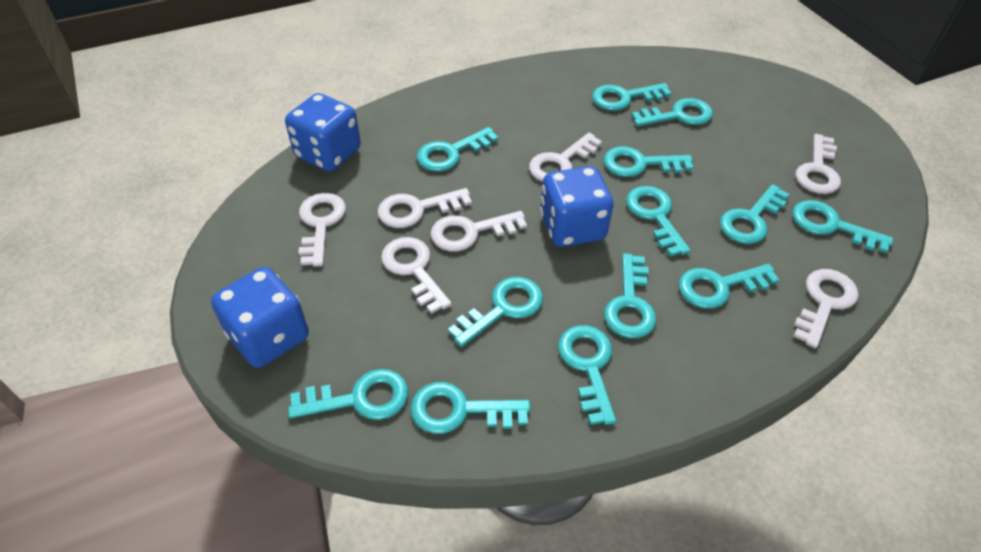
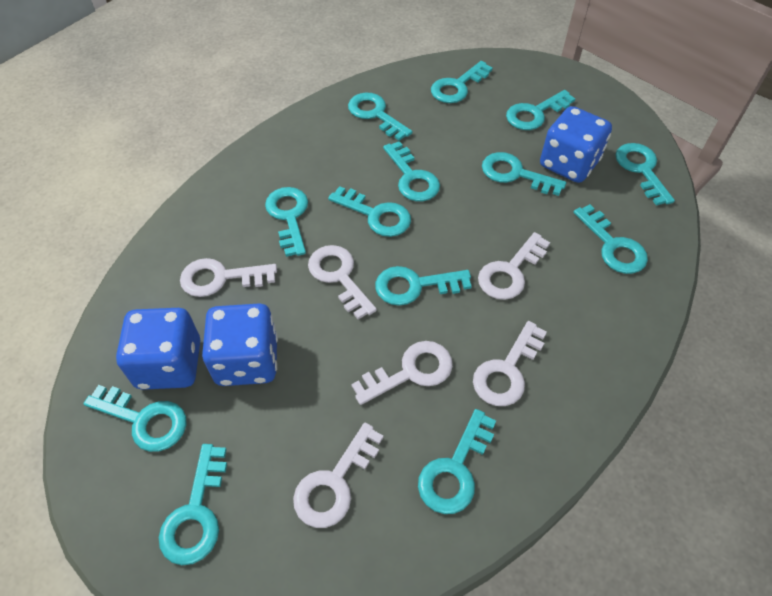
white key: [298,193,346,267] [377,188,472,228] [381,237,452,314] [431,211,527,251] [529,133,602,182] [793,269,859,348] [796,134,841,194] = 7 -> [180,258,277,297] [293,423,383,528] [308,245,377,320] [351,341,453,405] [473,321,547,406] [478,232,550,300] = 6

